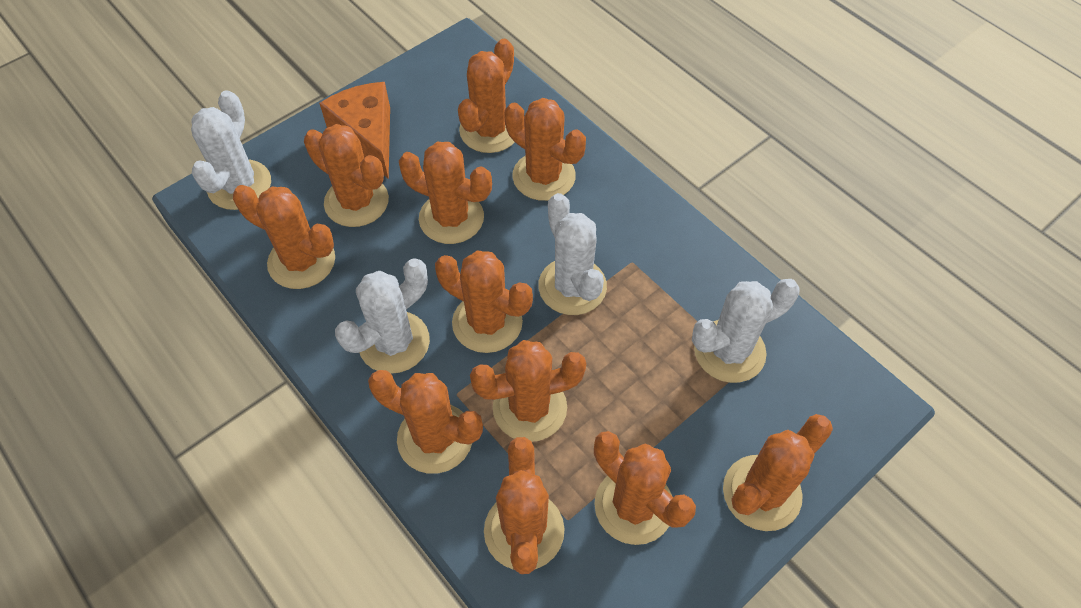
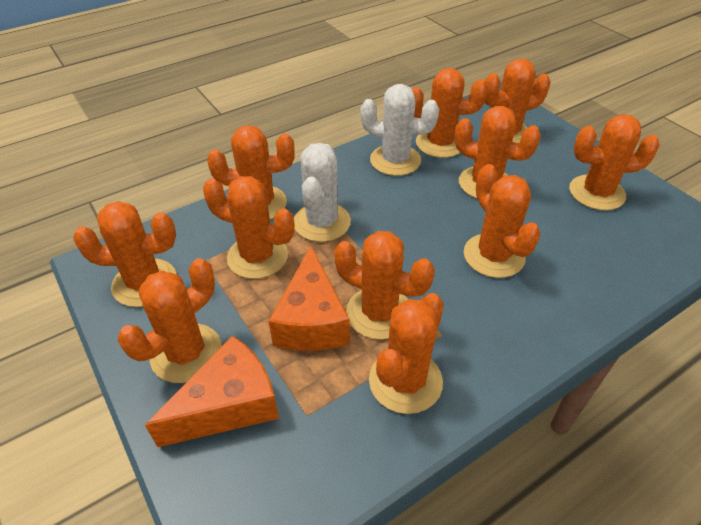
orange cheese: [319,82,390,179] = 1 -> [145,335,279,447] [269,246,350,351] = 2
white cactus: [191,90,271,210] [335,258,430,374] [538,193,607,315] [692,279,800,383] = 4 -> [294,143,351,242] [360,84,439,176] = 2

